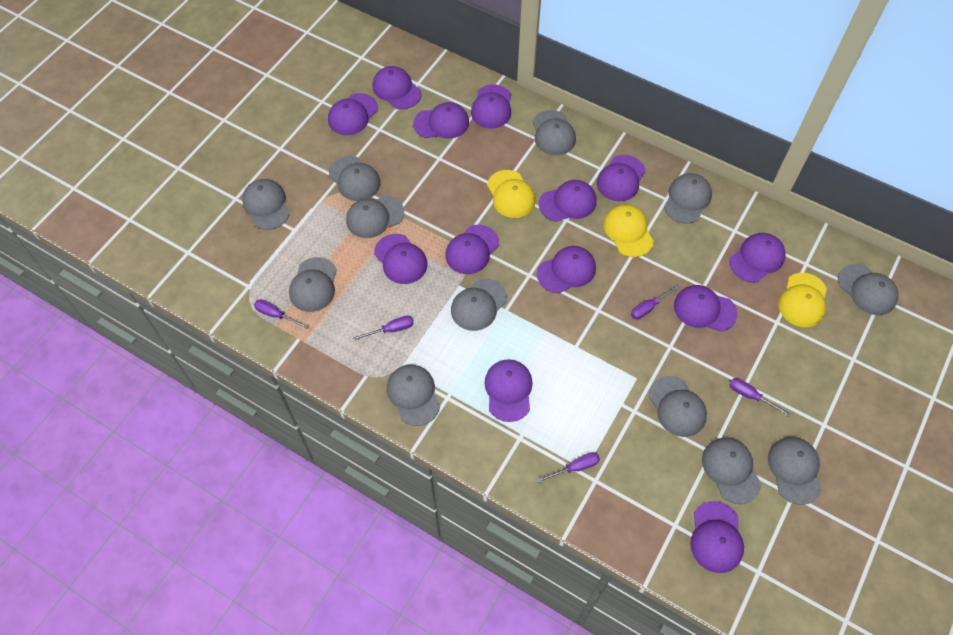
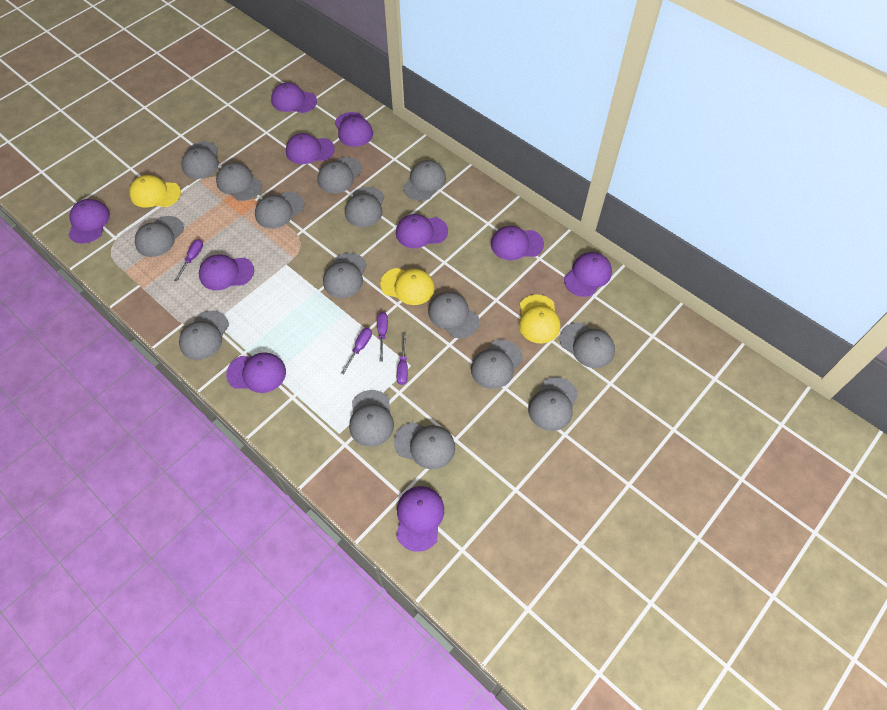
grey cap: [242,179,290,230] [289,257,337,312] [329,156,380,201] [346,196,404,238] [387,365,440,426] [451,278,507,331] [532,110,576,155] [649,376,707,437] [664,173,712,224] [702,438,761,504] [768,437,822,505] [838,264,898,315] = 12 -> [135,216,184,257] [179,311,229,360] [182,141,219,179] [216,162,262,201] [255,192,304,229] [318,157,362,193] [323,253,367,298] [345,187,384,227] [349,390,394,447] [394,422,455,469] [403,160,446,201] [428,292,479,338] [471,340,523,389] [528,377,578,431] [560,323,615,368] = 15
purple cap: [328,93,378,135] [373,66,422,109] [374,234,428,284] [413,102,469,139] [445,225,499,274] [471,85,511,128] [484,359,533,422] [537,246,596,293] [539,180,597,222] [597,155,646,201] [674,285,737,332] [690,501,744,573] [729,233,786,283] = 13 -> [68,199,110,244] [199,254,254,290] [226,352,286,393] [271,83,317,113] [286,133,335,164] [335,112,373,147] [396,214,448,248] [396,486,444,552] [491,226,544,260] [564,252,612,297] = 10
purple screwdriver: [254,299,309,329] [353,316,414,340] [537,452,600,483] [631,284,680,319] [730,378,791,416] = 5 -> [174,239,203,281] [341,328,372,374] [377,312,388,362] [397,334,408,385] = 4

